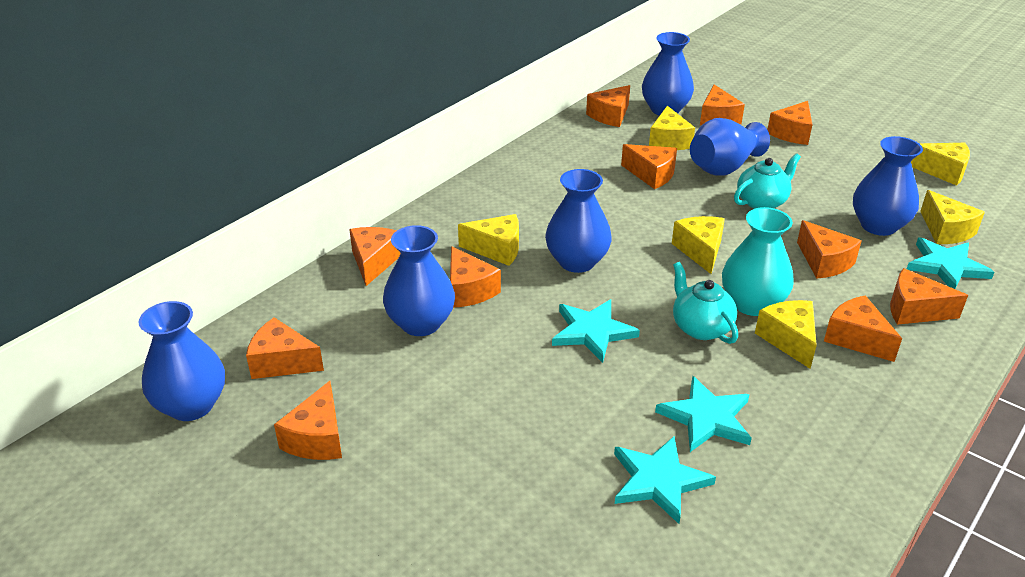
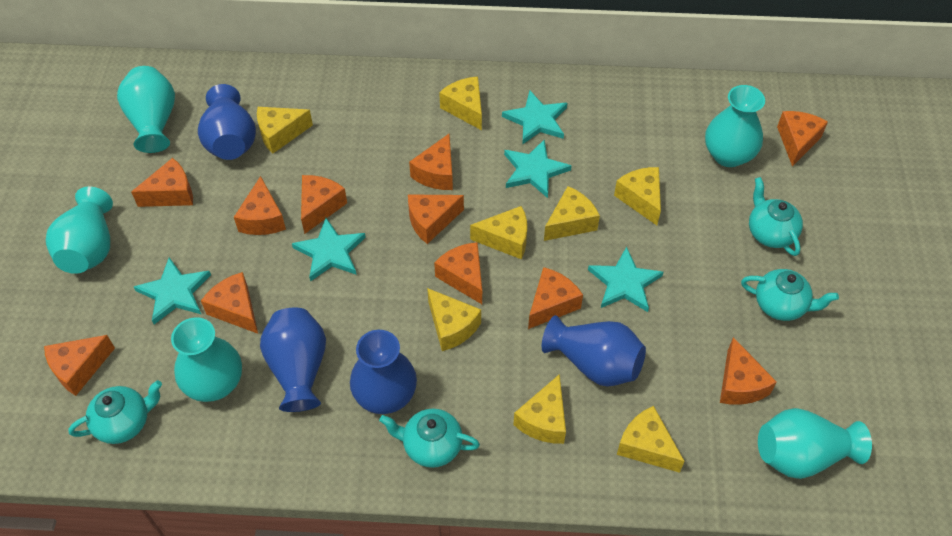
blue vase: [138,301,225,421] [383,225,455,336] [545,169,612,273] [642,32,694,116] [690,118,770,176] [853,136,923,236] = 6 -> [198,84,256,160] [260,308,326,412] [350,330,417,414] [542,315,646,387] = 4
turquoise star: [552,299,640,363] [614,437,716,524] [655,376,752,452] [907,237,994,289] = 4 -> [134,257,211,324] [292,218,366,281] [502,91,567,145] [504,140,572,198] [588,247,664,312] = 5
turquoise teapot: [673,262,738,344] [734,153,801,209] = 2 -> [68,380,162,444] [379,408,480,468] [741,269,839,321] [749,177,803,256] = 4
turquoise vase: [722,207,794,316] = 1 -> [46,187,113,274] [117,66,175,153] [171,317,242,402] [705,85,765,167] [758,408,872,479] = 5
yellow cheese: [458,214,519,266] [649,106,695,150] [672,216,725,274] [755,300,817,369] [911,143,970,186] [920,190,985,244] = 6 -> [257,107,313,154] [427,288,481,351] [439,77,482,130] [470,206,527,260] [513,374,566,444] [544,186,600,241] [614,167,661,225] [617,406,685,473] = 8

